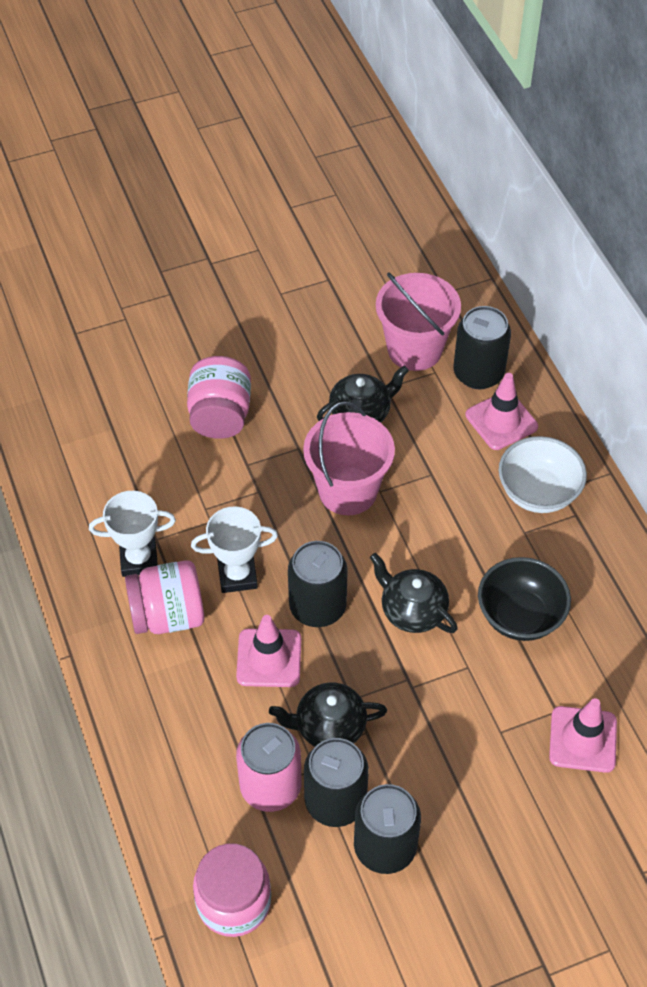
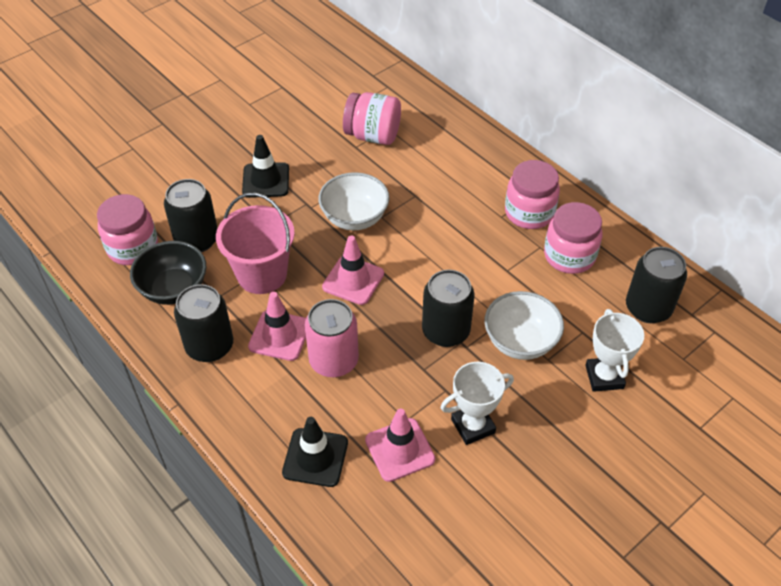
black teapot: [269,682,387,747] [317,366,409,423] [370,553,458,633] = 3 -> none = 0
black traffic cone: none = 0 -> [242,135,289,198] [282,417,348,487] = 2
pink bucket: [303,401,395,515] [376,272,461,371] = 2 -> [216,193,295,294] = 1
pink jar: [125,560,204,634] [187,356,251,439] [193,844,271,937] = 3 -> [97,194,158,265] [343,92,401,145] [505,160,560,229] [544,202,602,274] = 4
white bowl: [499,436,587,513] = 1 -> [318,172,389,230] [484,291,564,360] = 2

